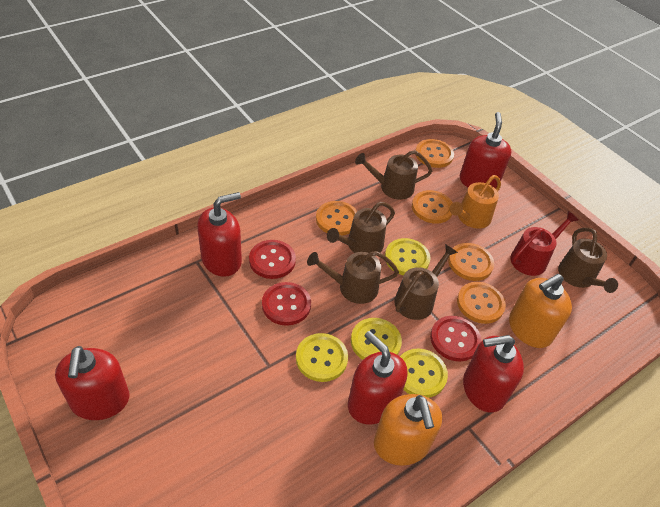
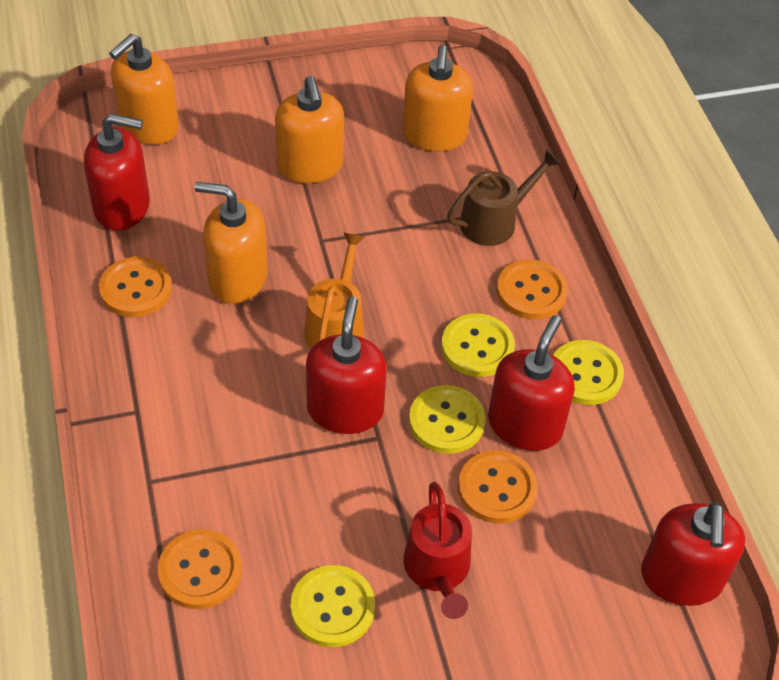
brown watering can: [307,251,399,304] [327,202,395,253] [355,150,432,200] [395,244,458,320] [558,228,618,293] = 5 -> [447,149,561,246] = 1
orange button: [316,201,357,236] [412,190,453,224] [415,139,454,168] [448,243,494,281] [457,282,506,324] = 5 -> [99,256,172,317] [157,529,242,609] [458,450,538,523] [497,259,568,319] = 4
orange soap dispenser: [374,394,442,466] [509,274,572,348] = 2 -> [109,34,179,145] [195,182,268,304] [275,76,344,183] [402,45,473,151] = 4
red button: [249,240,296,279] [262,282,311,326] [430,316,481,362] = 3 -> none = 0
red soap dispenser: [55,346,129,420] [197,192,242,277] [348,331,408,425] [460,112,511,189] [463,335,524,412] = 5 -> [84,113,150,231] [306,296,387,434] [488,315,575,451] [641,502,745,606] = 4

